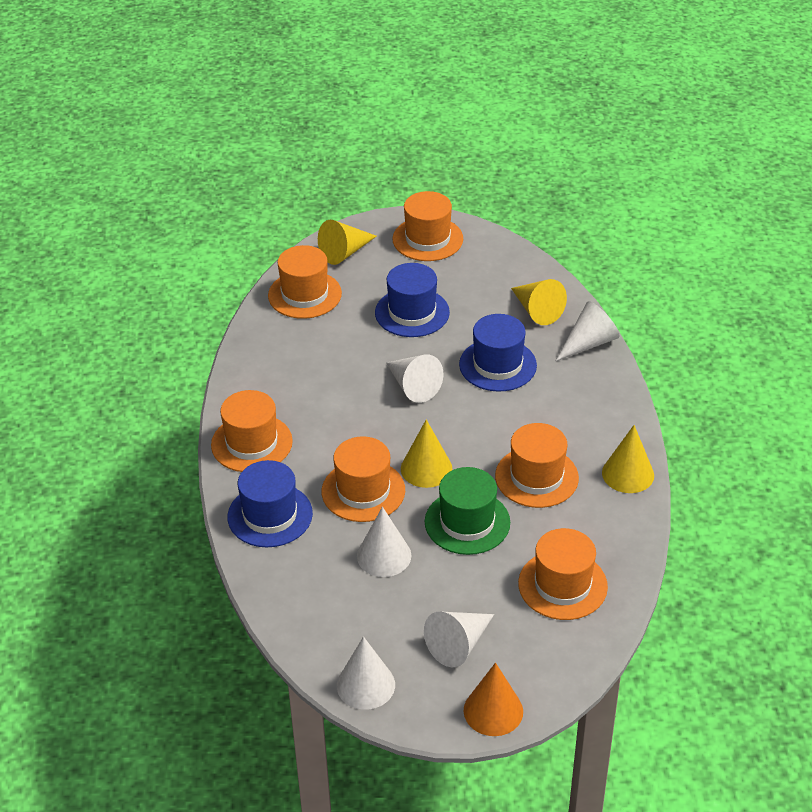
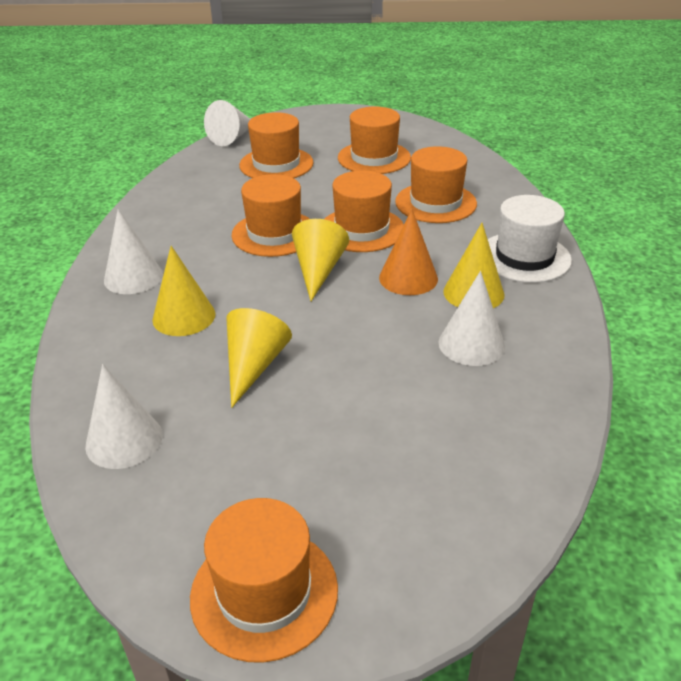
blue hat: [227,460,313,547] [375,263,450,337] [459,314,537,392] = 3 -> none = 0
green hat: [425,467,510,555] = 1 -> none = 0
white cone: [337,637,395,710] [357,507,411,577] [386,354,443,403] [424,611,494,667] [556,301,620,361] = 5 -> [85,364,162,469] [104,209,163,294] [204,100,250,146] [438,271,505,366] = 4
white hat: none = 0 -> [488,195,572,283] = 1

